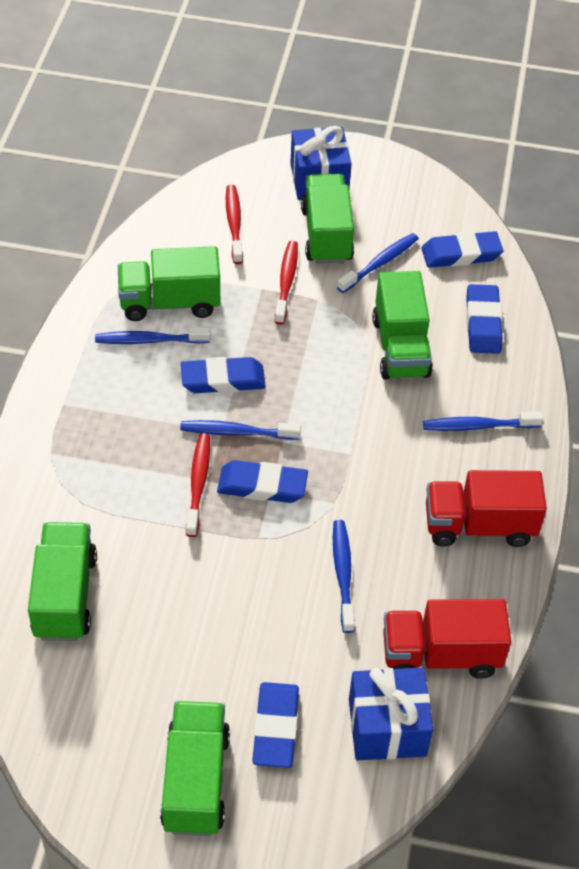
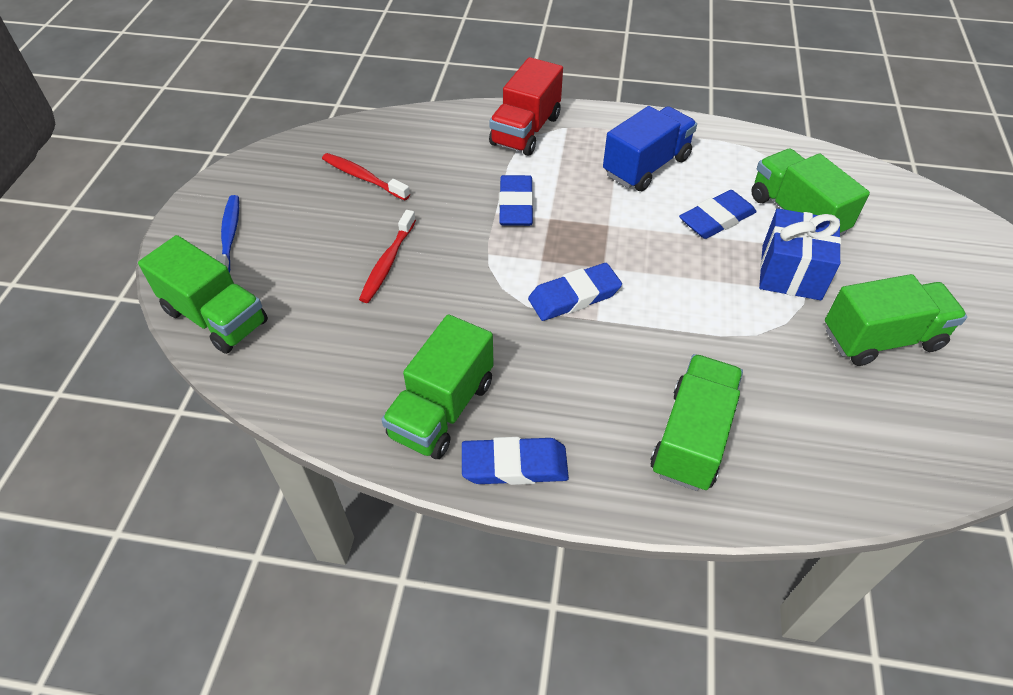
blue eraser: [181,357,266,393] [217,460,308,503] [252,682,299,768] [421,231,503,268] [466,284,503,354] = 5 -> [462,437,569,485] [499,175,533,226] [528,263,622,321] [679,190,757,239] = 4
blue gift: [290,126,352,200] [349,667,433,761] = 2 -> [759,208,841,300] = 1
blue toothbrush: [95,327,210,344] [180,420,301,440] [333,520,355,633] [337,233,419,293] [423,412,544,431] = 5 -> [216,195,239,273] = 1
blue truck: none = 0 -> [603,106,697,191] = 1
red toothbrush: [186,433,210,537] [226,185,243,264] [275,241,298,325] = 3 -> [322,153,410,201] [359,210,416,303] = 2
red truck: [383,599,511,679] [426,470,547,547] = 2 -> [489,57,563,156] = 1

